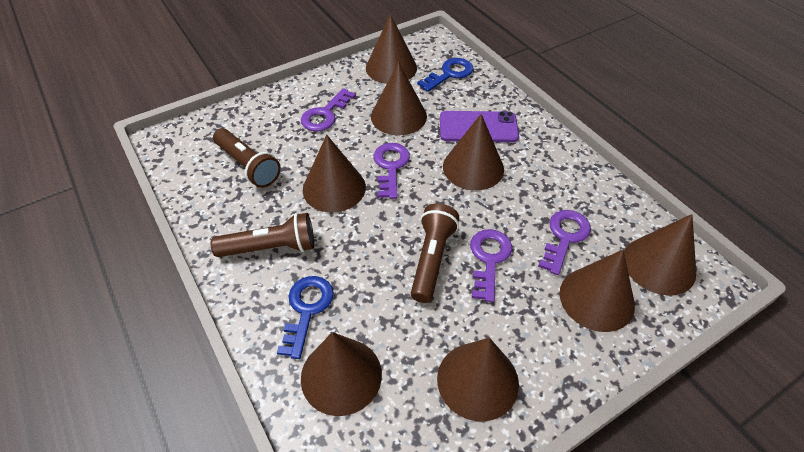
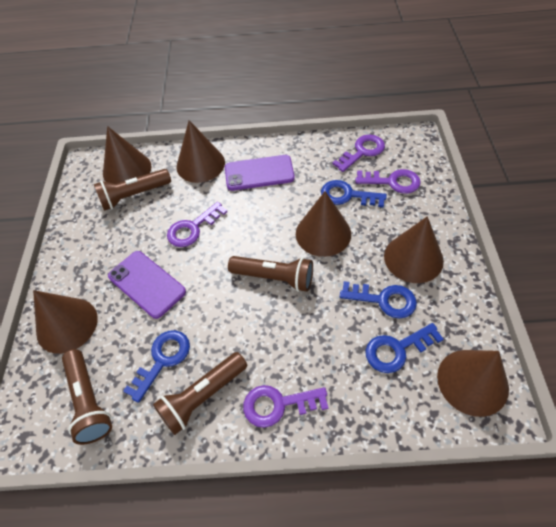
blue key: [277,276,334,359] [417,58,473,92] = 2 -> [123,330,190,403] [321,180,387,207] [340,281,417,318] [365,323,443,373] = 4
brown cone: [301,332,382,416] [303,135,366,213] [366,14,417,84] [371,62,427,135] [437,338,519,421] [443,114,504,190] [560,250,635,332] [624,214,696,295] = 8 -> [33,290,98,354] [103,126,152,184] [176,120,225,183] [296,191,351,257] [384,216,444,283] [437,350,509,417] = 6
brown flashlight: [211,213,314,257] [213,128,281,188] [411,203,459,303] = 3 -> [62,349,112,445] [94,169,171,211] [153,352,247,435] [228,256,313,292] = 4
purple phone: [440,111,519,142] = 1 -> [108,251,186,319] [225,155,295,191] = 2

